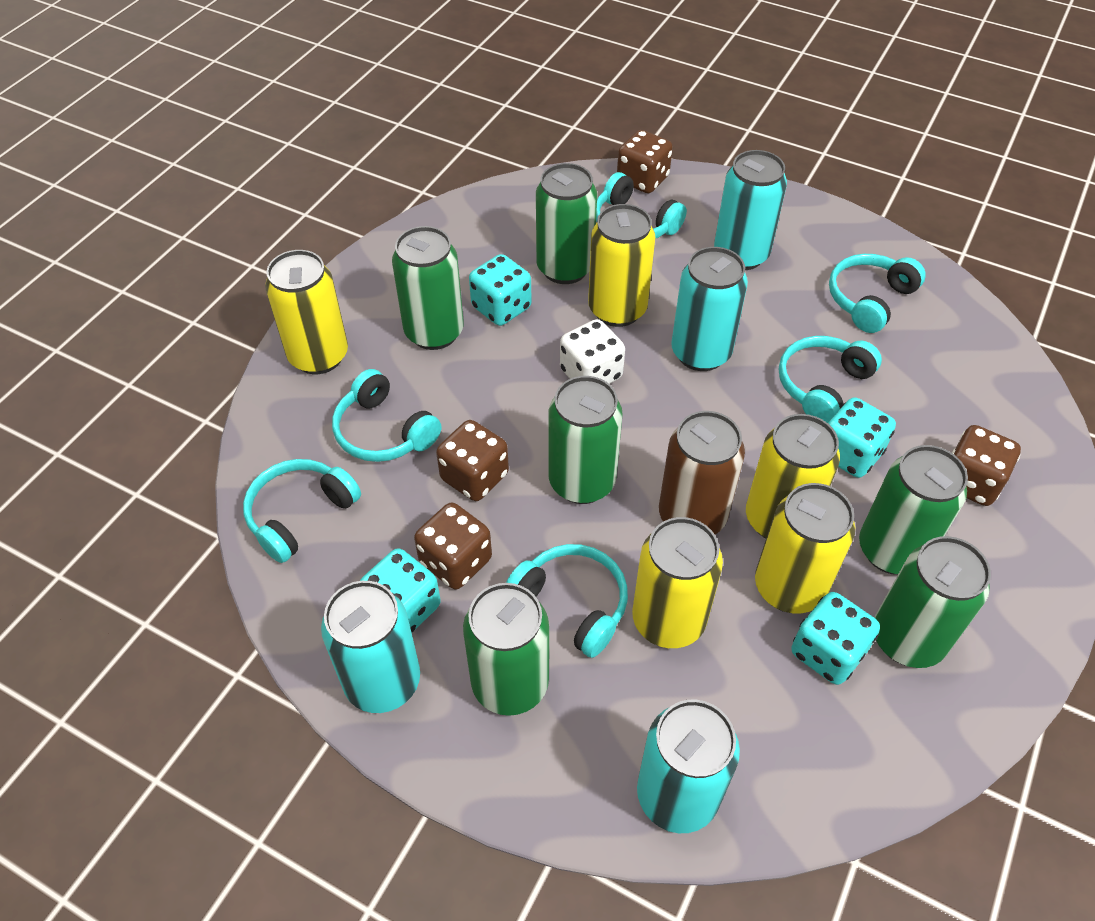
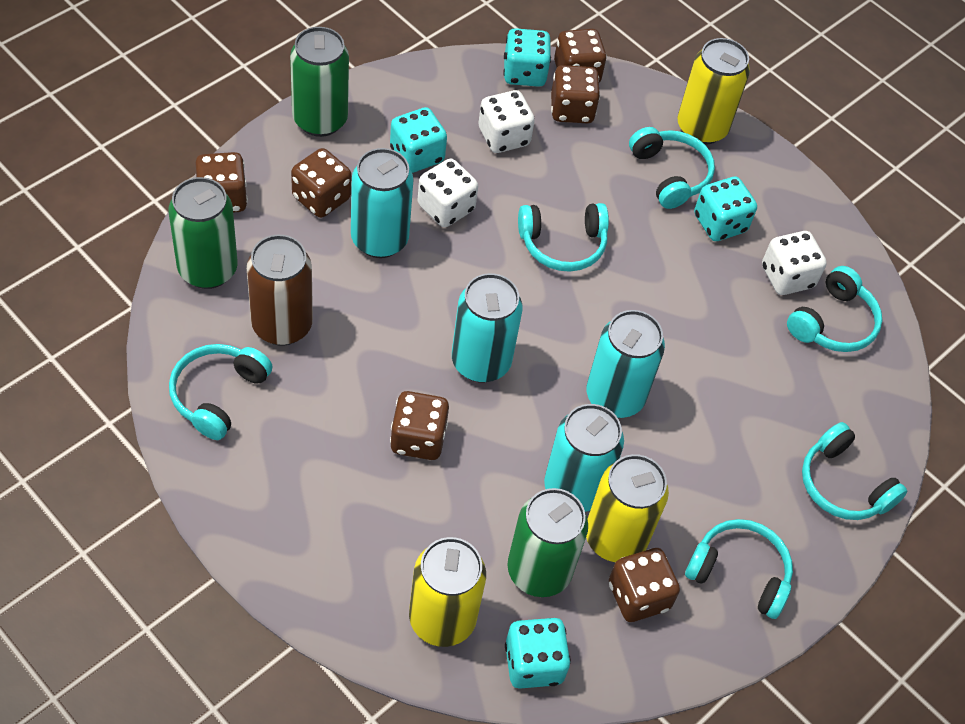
brown dice: [414,503,492,589] [436,420,509,501] [617,130,673,193] [952,425,1021,506] = 4 -> [195,152,248,212] [291,148,351,218] [390,391,449,460] [551,65,600,123] [554,29,607,82] [609,548,680,622] = 6
green can: [392,226,464,350] [463,583,549,716] [536,163,597,284] [548,376,623,504] [859,445,968,575] [874,536,991,668] = 6 -> [169,177,238,289] [290,27,349,137] [507,488,588,597] = 3
white dice: [560,319,625,384] = 1 -> [418,159,478,227] [478,90,535,153] [762,231,827,295] = 3
yellow can: [265,250,348,374] [588,204,655,327] [632,517,723,648] [746,414,840,539] [755,483,855,613] = 5 -> [409,537,486,647] [586,454,669,562] [677,38,750,145] = 3

